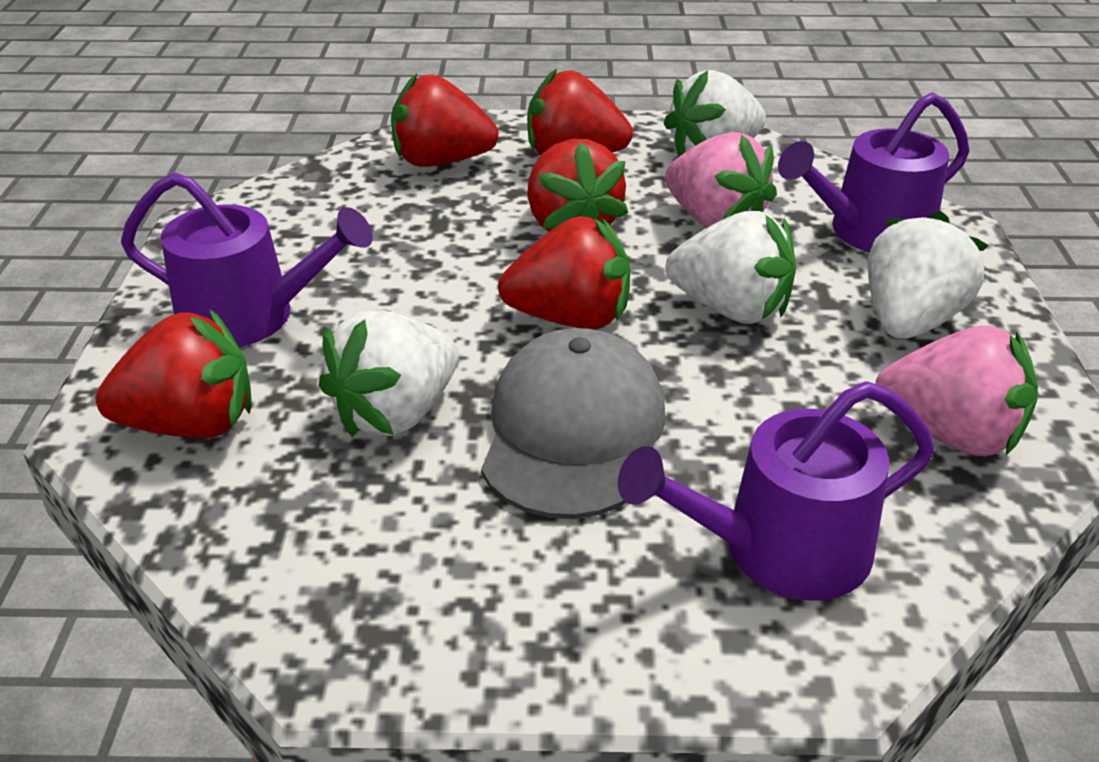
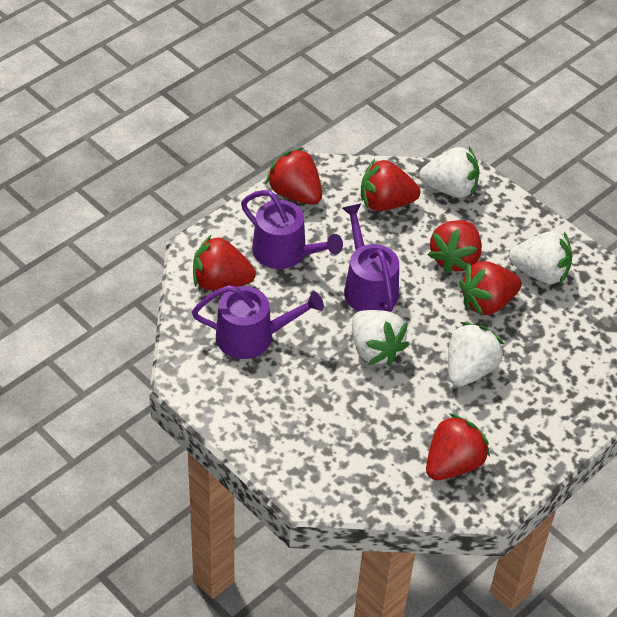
grey cap: [481,328,666,519] = 1 -> none = 0
pink strawberry: [665,132,777,228] [875,326,1038,456] = 2 -> none = 0
red strawberry: [96,310,252,438] [391,73,499,167] [498,216,630,329] [527,69,633,155] [527,139,628,232] = 5 -> [193,234,256,290] [266,148,322,205] [361,159,420,211] [426,413,490,480] [428,220,482,274] [459,261,522,316] = 6

